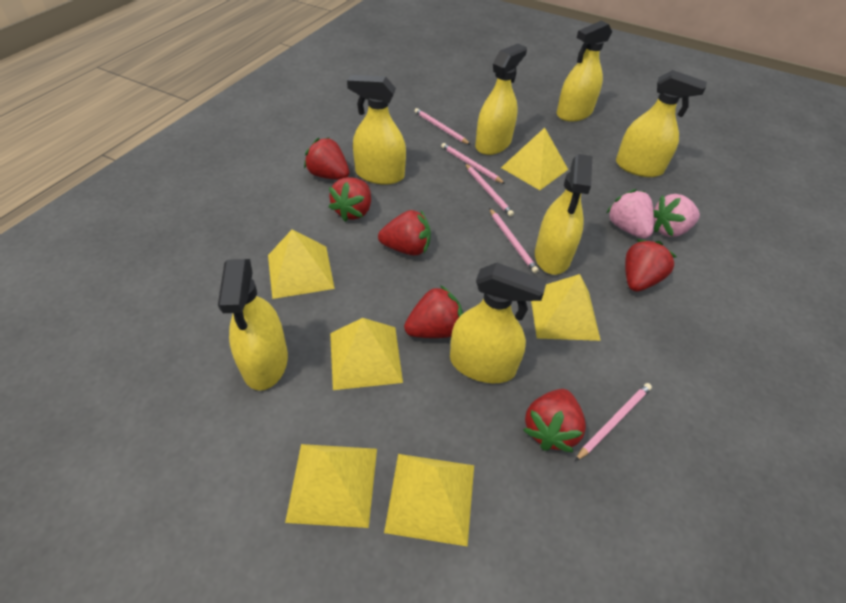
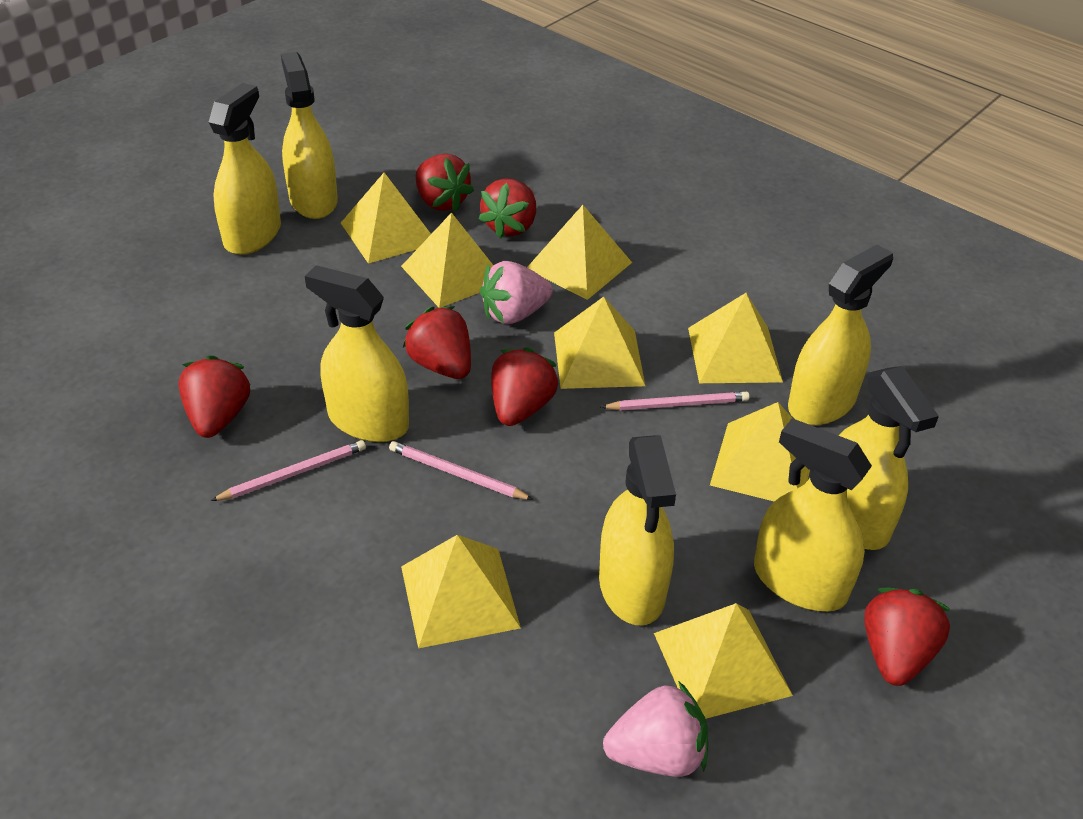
pink pencil: [414,108,471,145] [441,143,505,184] [465,163,514,217] [489,208,539,273] [575,383,652,461] = 5 -> [211,440,366,501] [389,441,533,500] [601,392,750,411] = 3
yellow pyramid: [268,229,335,299] [285,444,377,528] [330,318,403,390] [384,454,474,547] [501,128,568,190] [531,274,601,341] = 6 -> [341,173,431,264] [401,212,494,308] [401,535,521,648] [527,205,632,300] [554,297,645,389] [654,603,793,719] [688,293,783,383] [710,402,810,502] = 8

